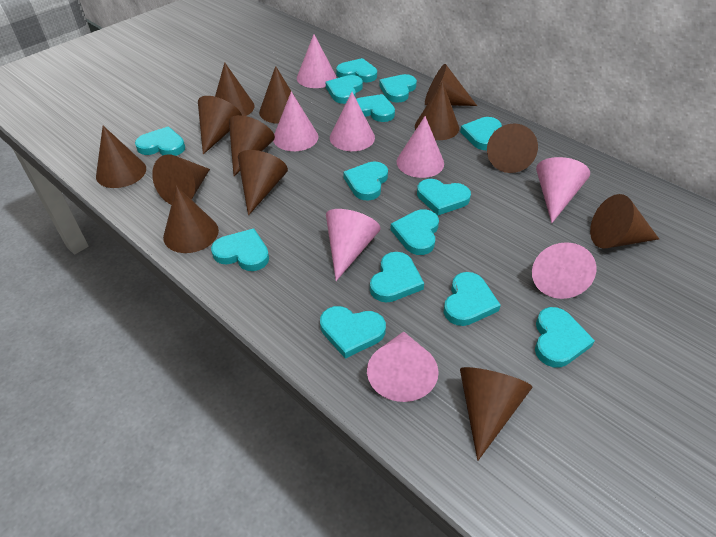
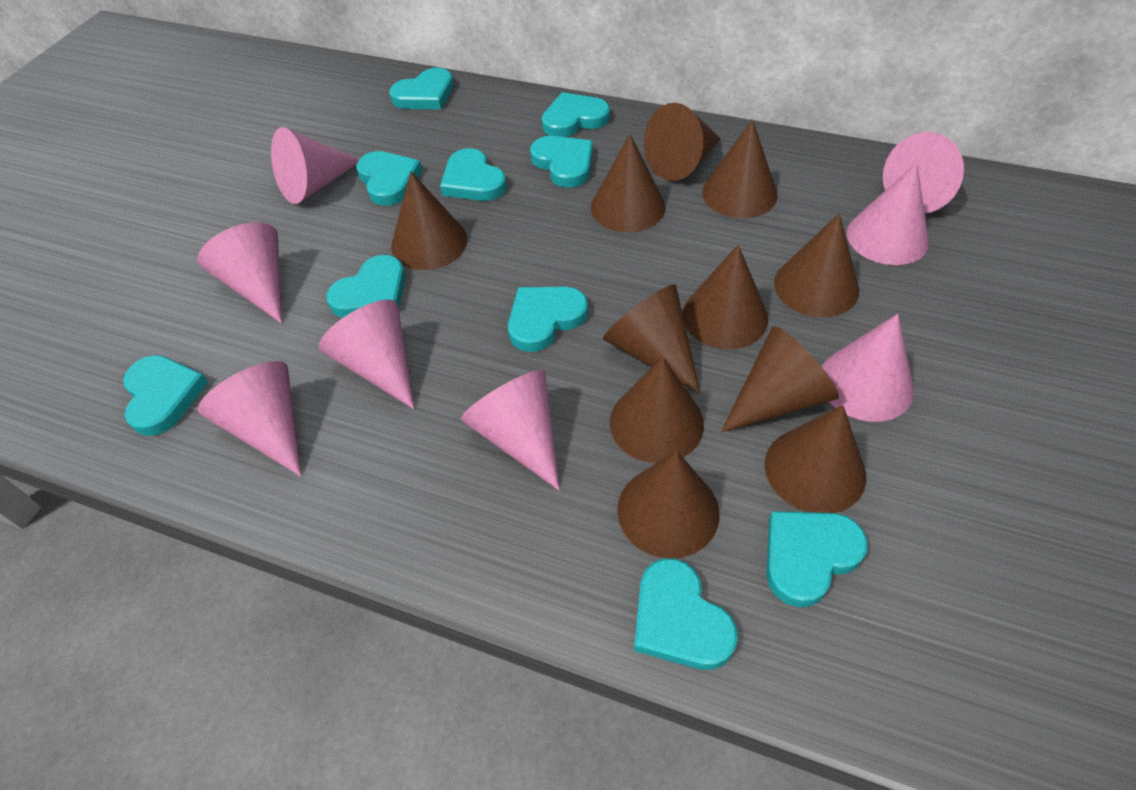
brown cone: [96,126,146,188] [152,154,210,205] [163,186,219,253] [198,96,242,154] [215,62,255,116] [229,115,275,176] [238,150,288,216] [259,66,302,124] [415,81,459,140] [425,64,477,106] [460,367,533,461] [487,123,538,173] [590,194,659,248] = 13 -> [391,172,467,270] [591,134,665,232] [603,284,700,395] [610,356,704,463] [617,450,719,558] [644,103,721,181] [683,245,768,349] [702,119,778,218] [721,326,839,433] [765,405,866,513] [774,213,859,317] = 11
turquoise heart: [135,126,185,156] [211,228,269,271] [320,306,386,359] [326,75,363,104] [336,58,377,82] [344,161,388,201] [356,94,395,122] [370,252,424,303] [379,74,417,102] [390,209,439,255] [417,179,471,215] [444,272,501,326] [460,117,502,150] [535,307,595,368] = 14 -> [123,355,208,436] [326,255,406,318] [356,151,422,206] [389,68,454,110] [440,148,507,201] [508,287,588,352] [530,136,593,188] [542,92,610,137] [634,558,738,670] [766,511,868,607] = 10

